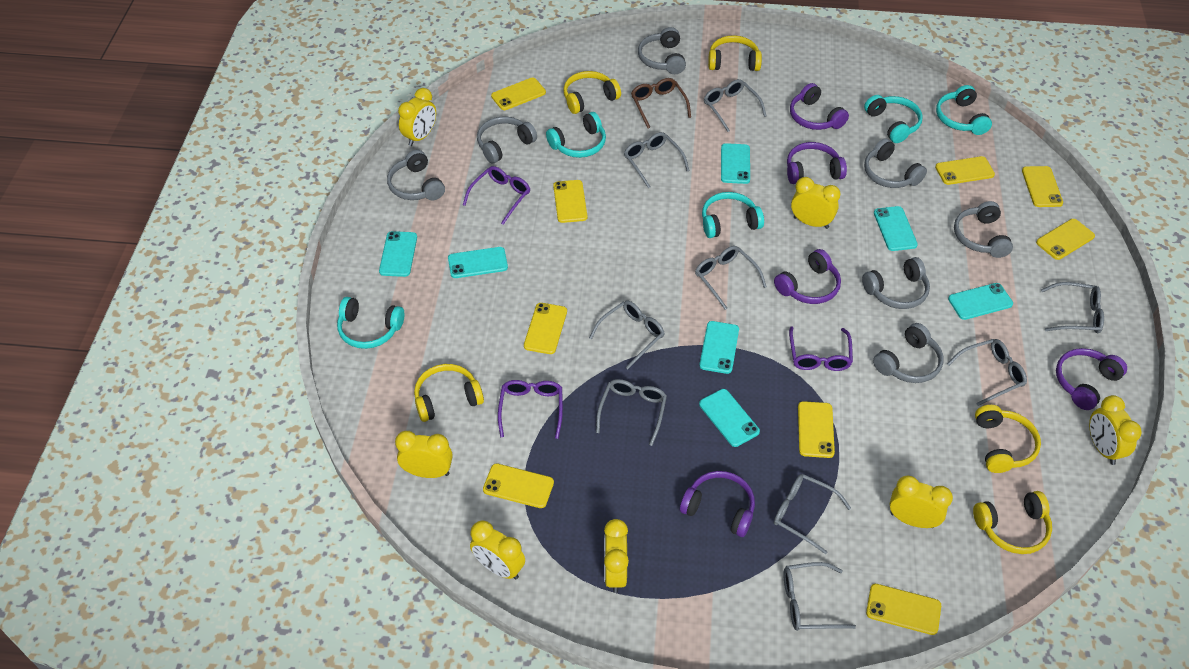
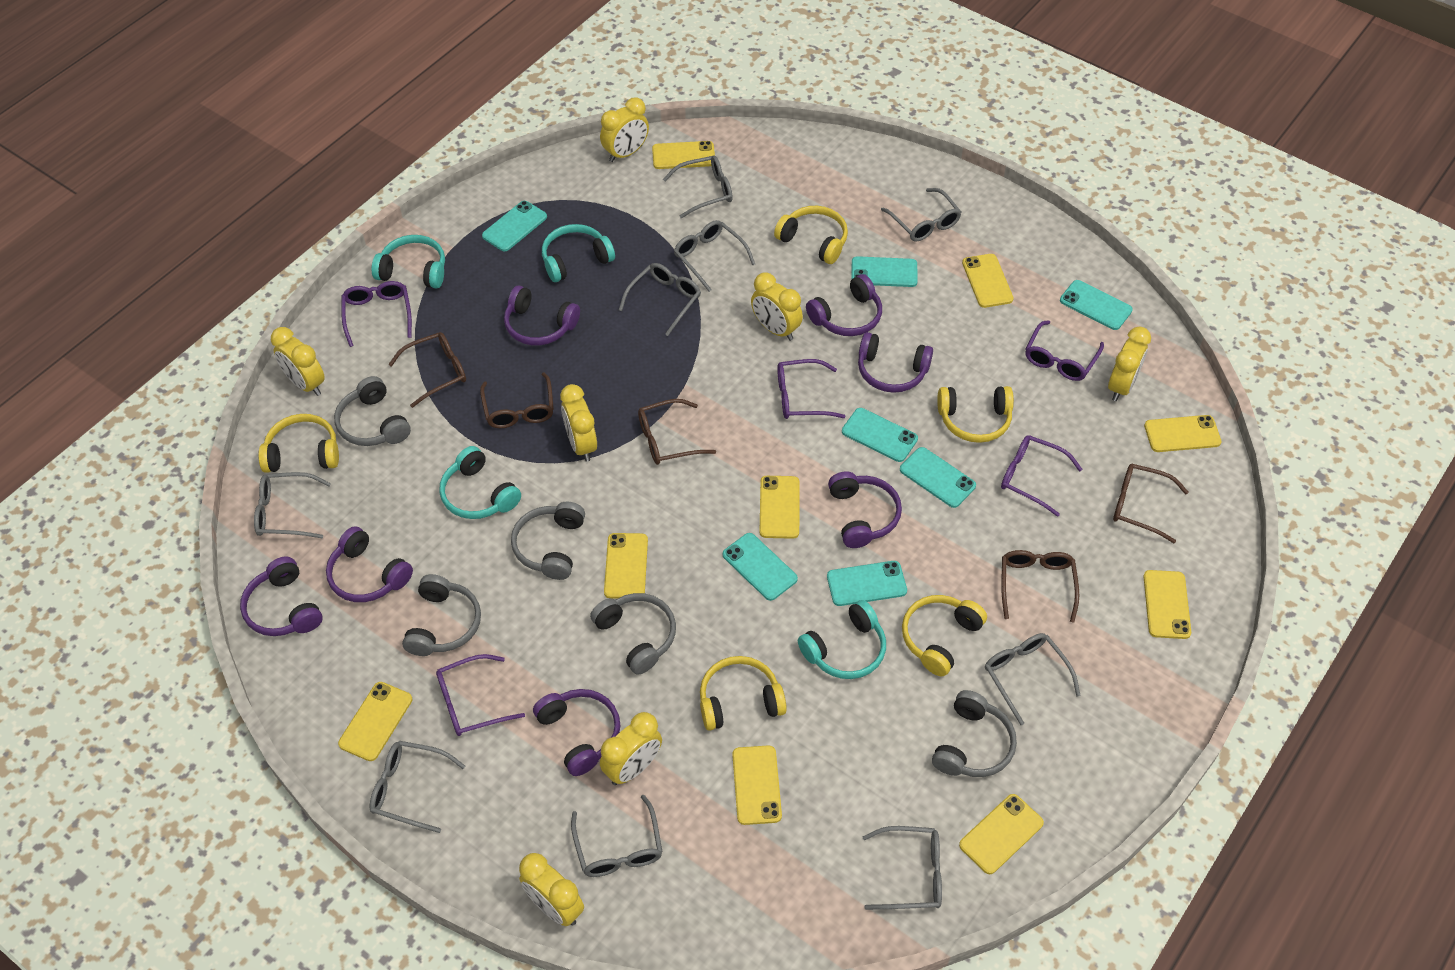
brown glasses: [631,78,691,128] = 1 -> [388,332,466,408] [480,373,554,428] [638,399,716,465] [1001,550,1079,623] [1113,464,1188,543] = 5
grey headphones: [387,150,445,200] [477,117,537,163] [638,27,686,74] [862,257,930,309] [864,138,927,188] [873,323,943,383] [954,201,1013,258] = 7 -> [334,376,411,446] [402,574,481,656] [511,502,585,580] [590,593,676,675] [932,690,1017,777] = 5
purple glasses: [463,166,530,225] [498,380,563,439] [789,326,853,371] = 3 -> [341,281,412,347] [436,654,525,736] [777,359,846,419] [1001,435,1082,517] [1026,320,1104,381] = 5
purple headphones: [680,471,755,537] [774,249,841,304] [787,142,847,184] [790,83,849,130] [1056,348,1127,410] = 5 -> [240,557,323,636] [326,526,413,602] [504,286,580,345] [533,689,620,776] [806,274,882,336] [828,471,902,548] [858,332,933,393] = 7
turquoise headphones: [337,297,404,349] [546,112,606,158] [702,192,764,238] [864,95,923,143] [936,85,992,135] = 5 -> [372,235,445,289] [439,446,521,519] [542,224,615,282] [798,600,886,679] = 4

